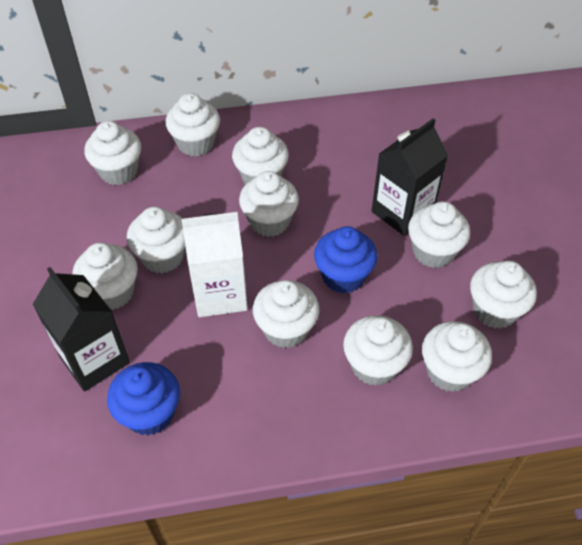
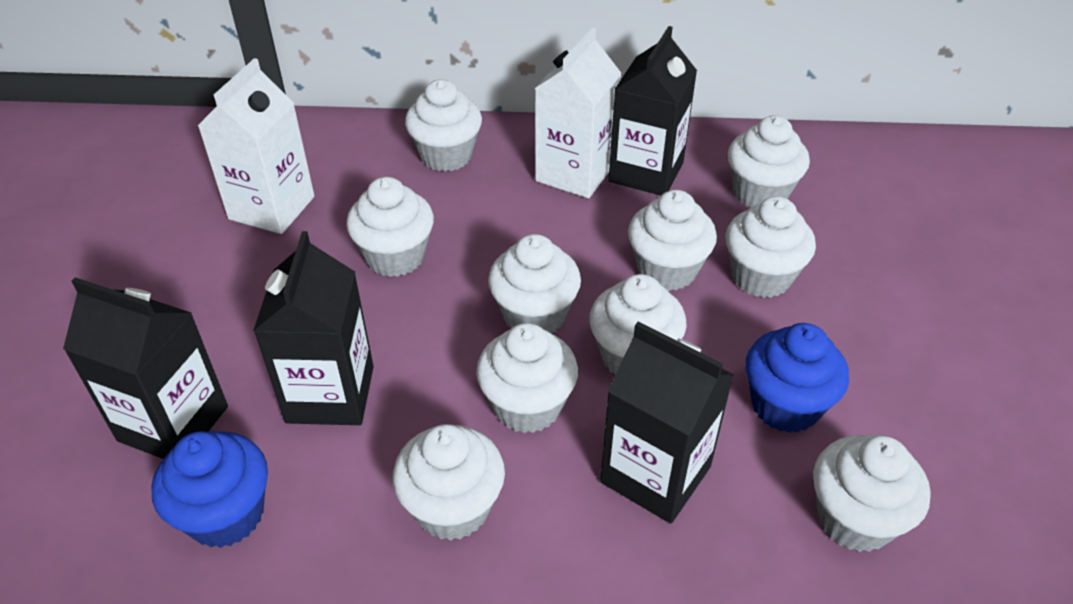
black carton: [32,267,130,392] [372,118,448,236] = 2 -> [63,277,228,459] [253,231,374,425] [600,322,734,524] [608,26,697,196] = 4
white carton: [181,212,248,317] = 1 -> [198,58,314,234] [534,27,622,198] = 2
white cupcake: [72,243,138,310] [84,121,141,185] [127,207,186,273] [165,93,220,157] [232,127,289,185] [239,171,299,237] [253,280,319,348] [343,315,413,386] [408,201,470,268] [422,321,492,392] [470,261,537,329] = 11 -> [346,177,434,277] [393,424,505,541] [405,79,482,172] [476,323,578,433] [488,234,581,333] [589,274,686,375] [628,190,717,291] [726,196,816,298] [728,115,810,207] [813,435,931,552] = 10

